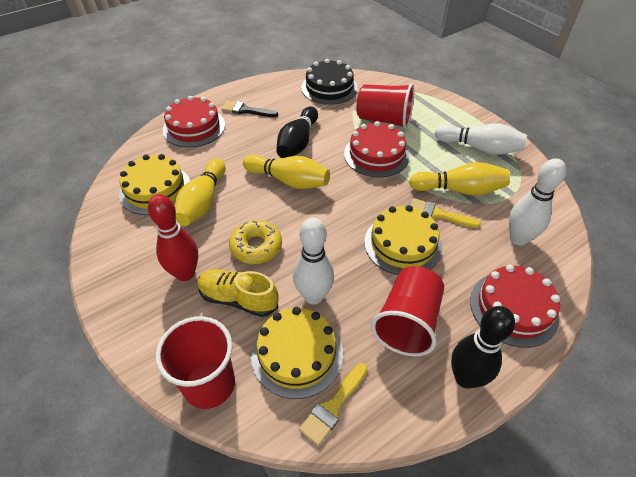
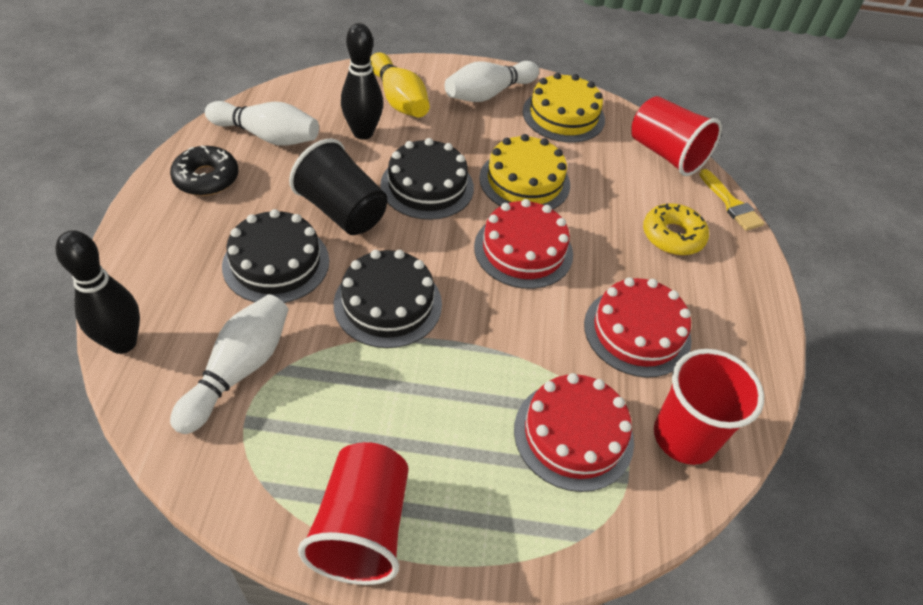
black brush: [221,101,278,117] = 1 -> none = 0
black cake: [301,59,358,105] = 1 -> [222,209,329,303] [334,250,442,348] [380,138,474,220] = 3
black cup: none = 0 -> [289,138,388,235] = 1
black donut: none = 0 -> [170,145,238,196] = 1
red bowling pin: [148,194,198,281] = 1 -> none = 0
yellow bowling pin: [175,159,226,226] [243,155,330,189] [409,162,510,196] = 3 -> [370,52,430,118] = 1
yellow brush: [299,363,368,446] [411,199,481,228] = 2 -> [699,169,765,231] = 1
yellow cake: [119,154,190,215] [251,307,343,399] [364,205,442,275] = 3 -> [479,134,570,210] [523,73,605,143] = 2
yellow shoe: [197,269,279,317] = 1 -> none = 0

